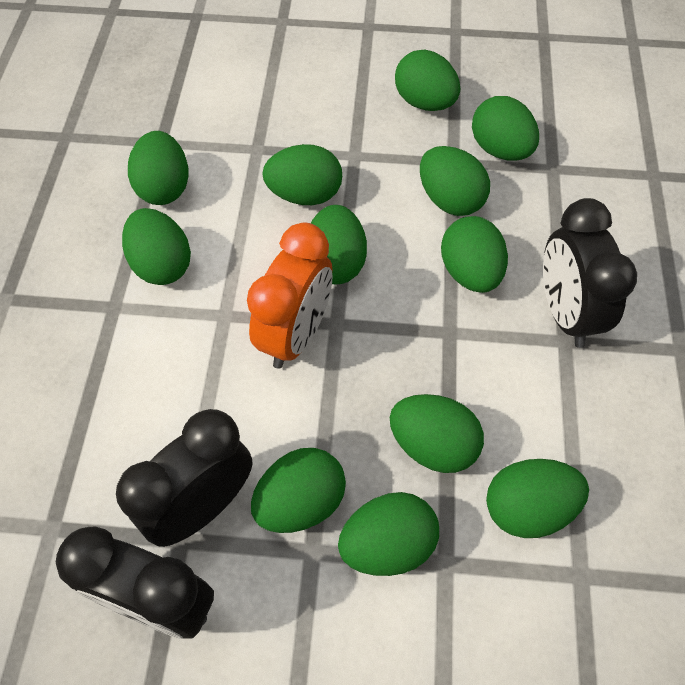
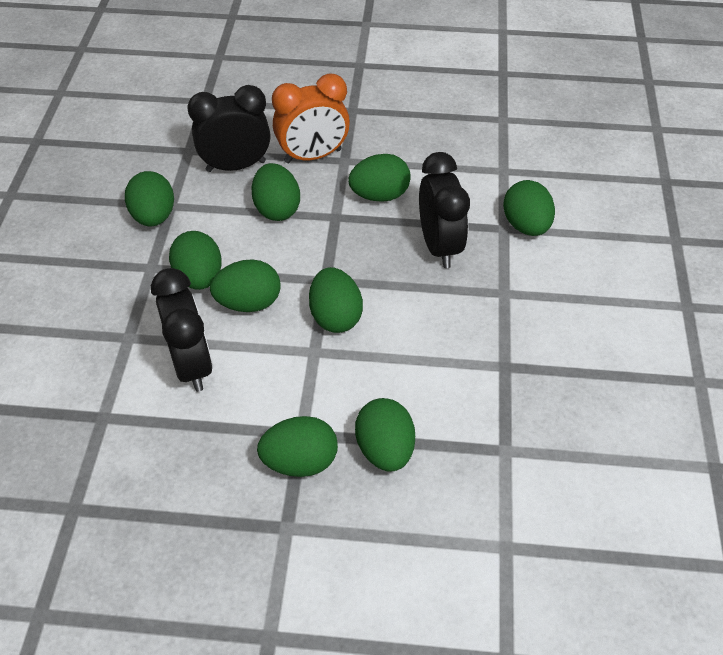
green egg: [122,208,191,285] [128,131,189,205] [251,448,346,533] [262,144,342,205] [311,205,367,284] [338,492,439,576] [390,394,484,473] [395,50,460,111] [420,146,490,216] [441,216,508,293] [472,96,539,161] [486,459,589,538] = 12 -> [125,171,174,226] [169,231,222,290] [210,259,280,312] [252,163,300,221] [257,416,338,477] [309,267,363,333] [348,154,411,202] [355,398,415,472] [503,180,555,236] = 9

